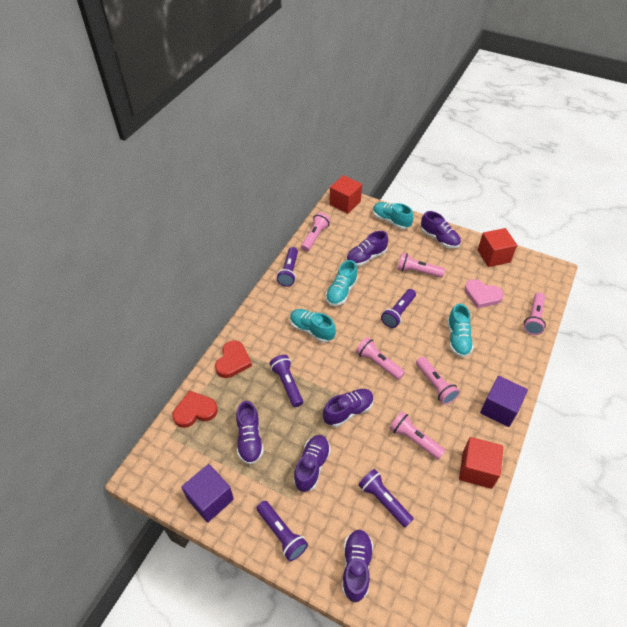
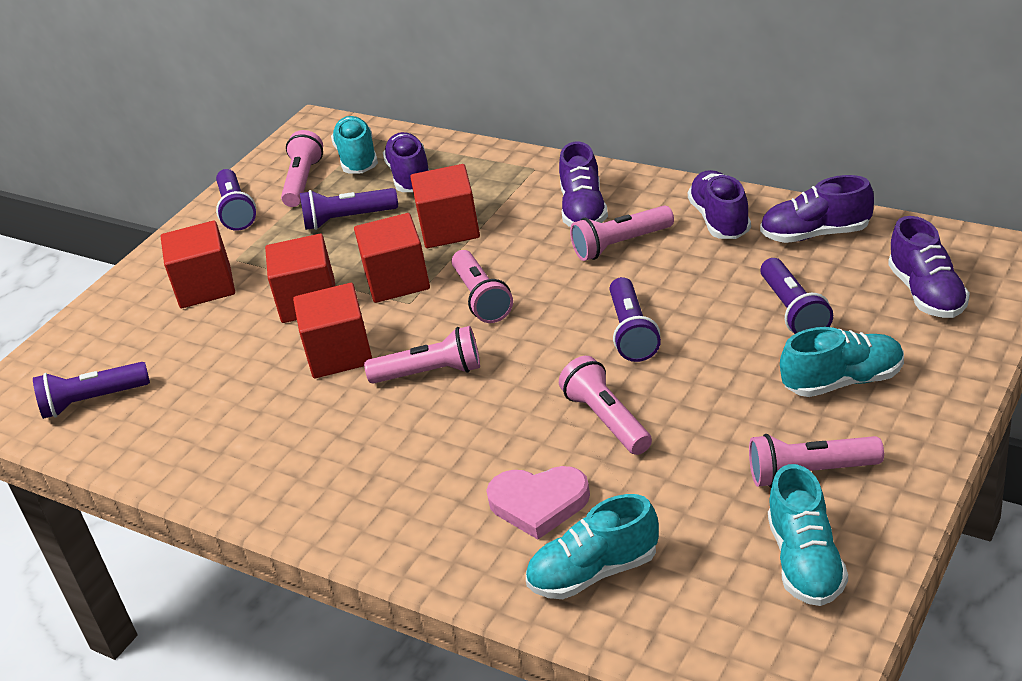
purple cube: [181,464,234,523] [480,376,528,427] = 2 -> none = 0
purple shoe: [236,401,264,465] [293,435,331,492] [323,389,374,427] [342,530,373,602] [346,231,388,266] [421,211,461,248] = 6 -> [383,132,429,192] [559,142,608,227] [688,170,751,239] [760,175,874,243] [888,216,970,318] = 5
red cube: [329,175,362,214] [459,437,503,489] [478,228,517,267] = 3 -> [161,221,235,308] [265,234,335,323] [293,283,372,378] [354,213,430,303] [410,164,480,248] = 5
red heart: [173,390,218,428] [215,340,252,378] = 2 -> none = 0

